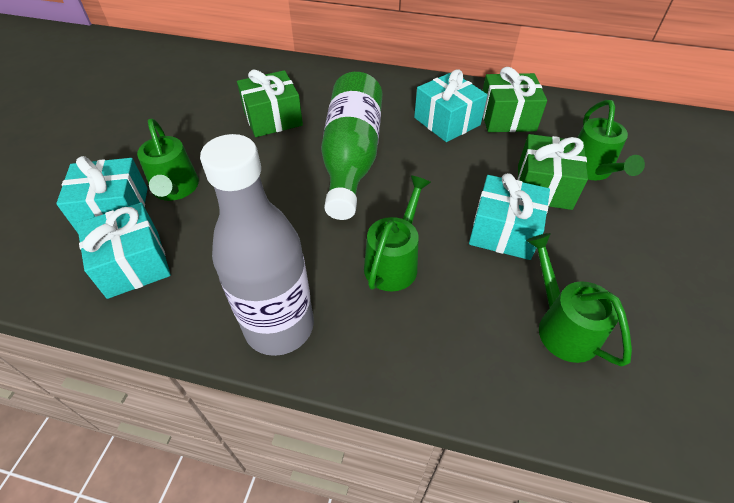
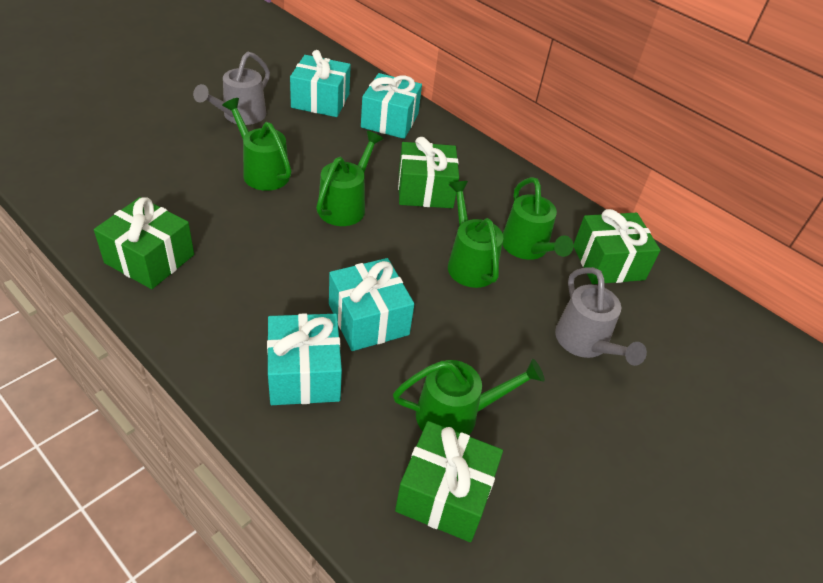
green bottle: [321,72,382,220] = 1 -> none = 0
green gift: [237,69,303,137] [483,67,547,132] [517,134,588,210] = 3 -> [94,197,194,289] [395,421,503,542] [398,137,459,208] [573,209,660,284] = 4
green watering can: [137,119,199,201] [364,176,431,291] [526,233,632,366] [577,100,645,180] = 4 -> [222,98,291,191] [316,131,383,226] [393,359,545,435] [448,181,503,288] [502,177,573,260] = 5
grey bottle: [200,134,314,356] = 1 -> none = 0
grey watering can: none = 0 -> [193,52,270,125] [555,267,647,366] = 2

